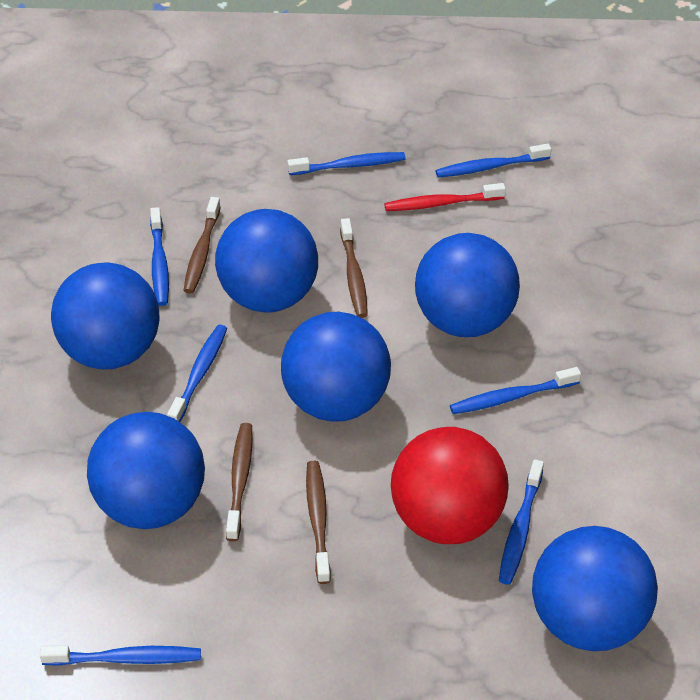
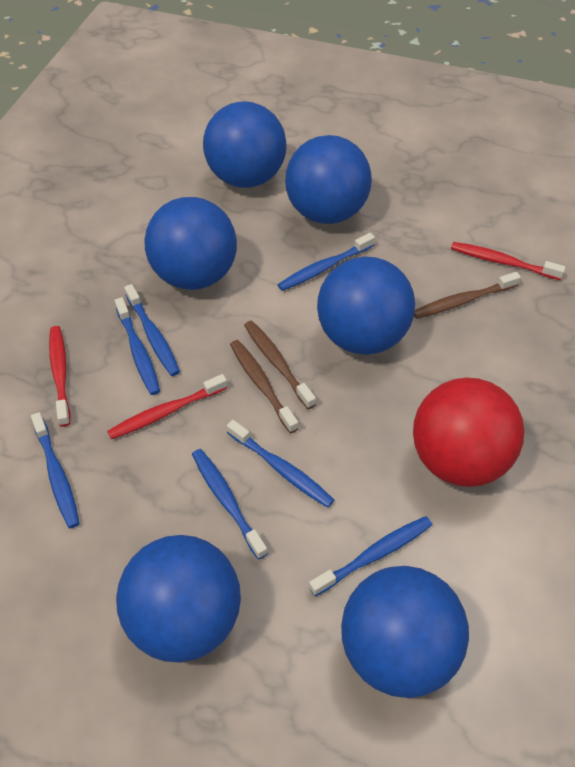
brown toothbrush: [183,197,221,294] [226,423,253,541] [306,461,331,584] [340,218,368,318] = 4 -> [230,340,299,433] [244,321,316,409] [414,272,521,319] = 3
red toothbrush: [384,183,506,211] = 1 -> [49,326,70,427] [107,374,228,439] [451,242,566,280] = 3

